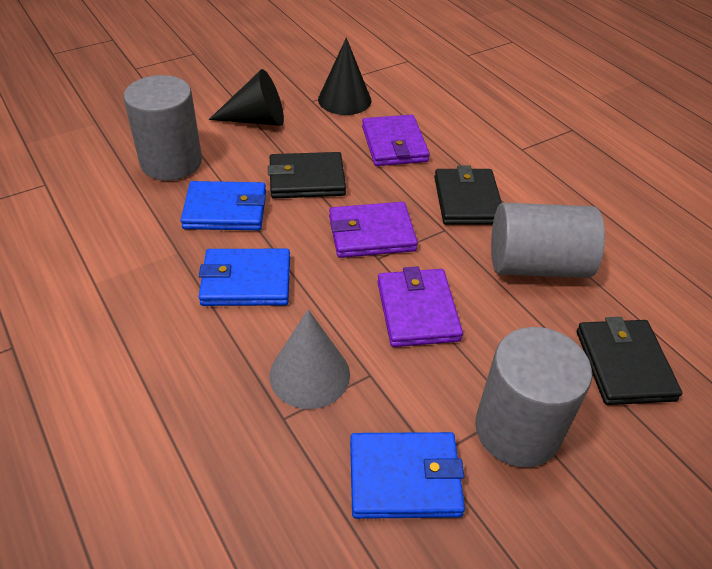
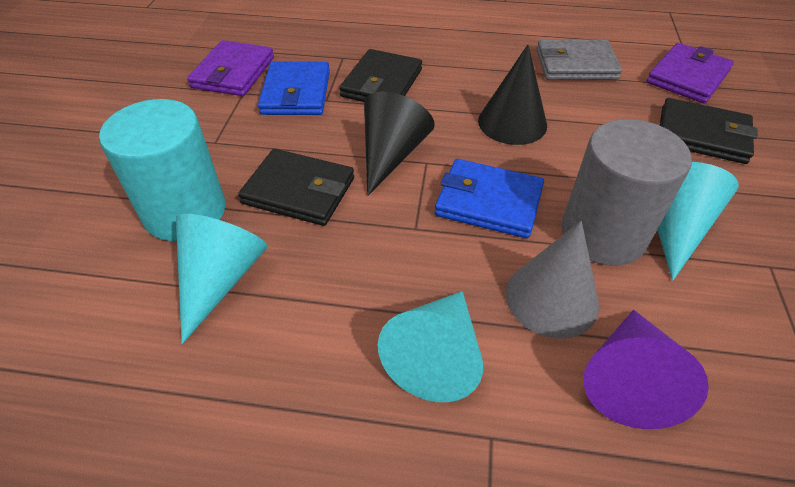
blue wallet: [181,181,266,230] [199,249,290,306] [350,432,465,519] = 3 -> [258,61,330,115] [435,159,544,238] = 2
grey cylinder: [124,75,202,181] [475,327,592,467] [491,203,605,278] = 3 -> [561,119,692,266] = 1
grey wallet: none = 0 -> [536,40,622,80] = 1
purple cone: none = 0 -> [583,310,709,429] = 1
purple wallet: [329,202,418,258] [362,115,430,166] [377,267,463,347] = 3 -> [187,40,274,96] [646,43,734,103] = 2
turquoise cone: none = 0 -> [176,214,268,344] [378,291,483,402] [658,162,739,281] = 3
turquoise cylinder: none = 0 -> [99,99,226,241] = 1

